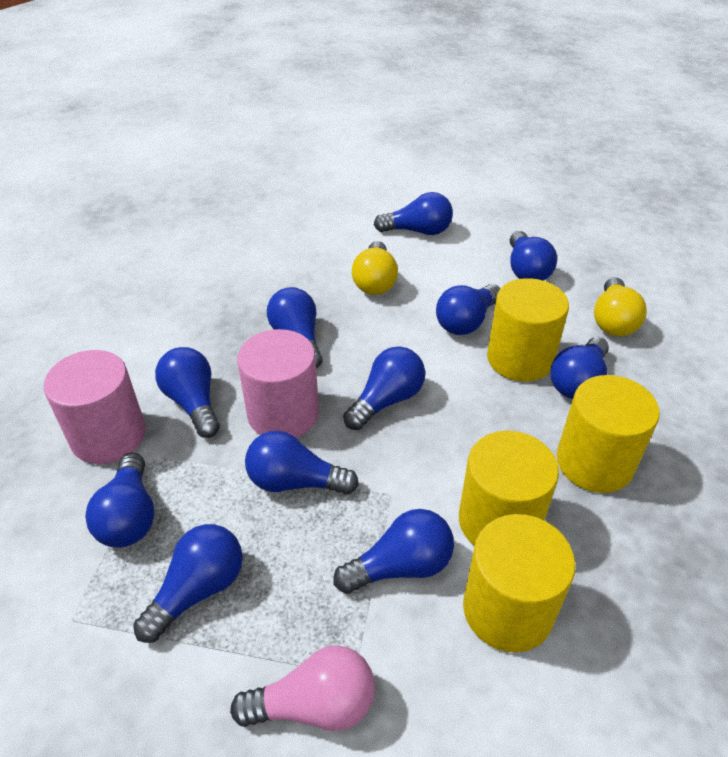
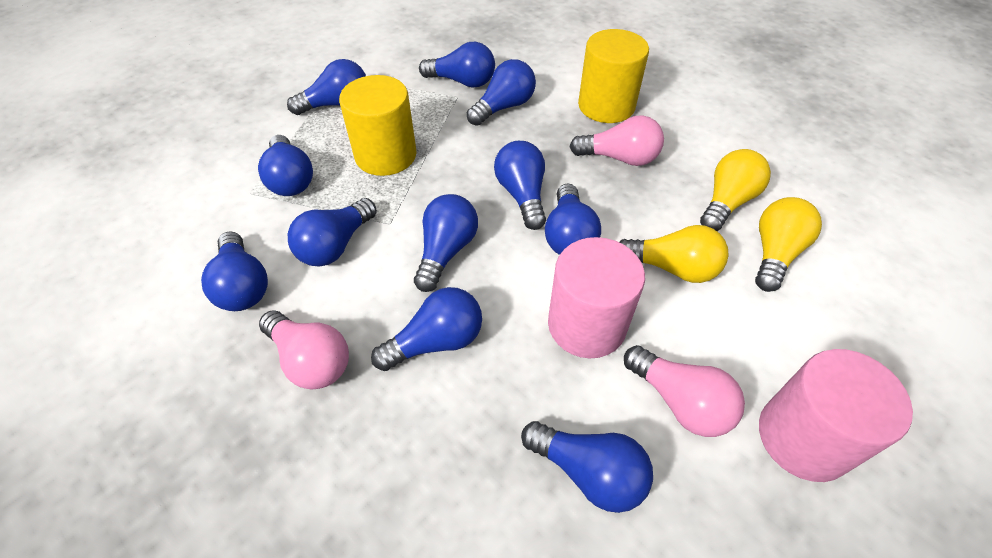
pink light bulb: [230,645,375,731] = 1 -> [259,310,349,390] [569,115,664,166] [624,345,745,437] = 3
yellow cylinder: [459,431,559,546] [463,514,576,652] [487,278,569,382] [556,375,660,493] = 4 -> [339,75,416,176] [578,29,649,123] = 2
yellow light bulb: [352,241,398,295] [594,277,647,336] = 2 -> [619,225,729,283] [700,149,771,231] [755,197,822,292] = 3

